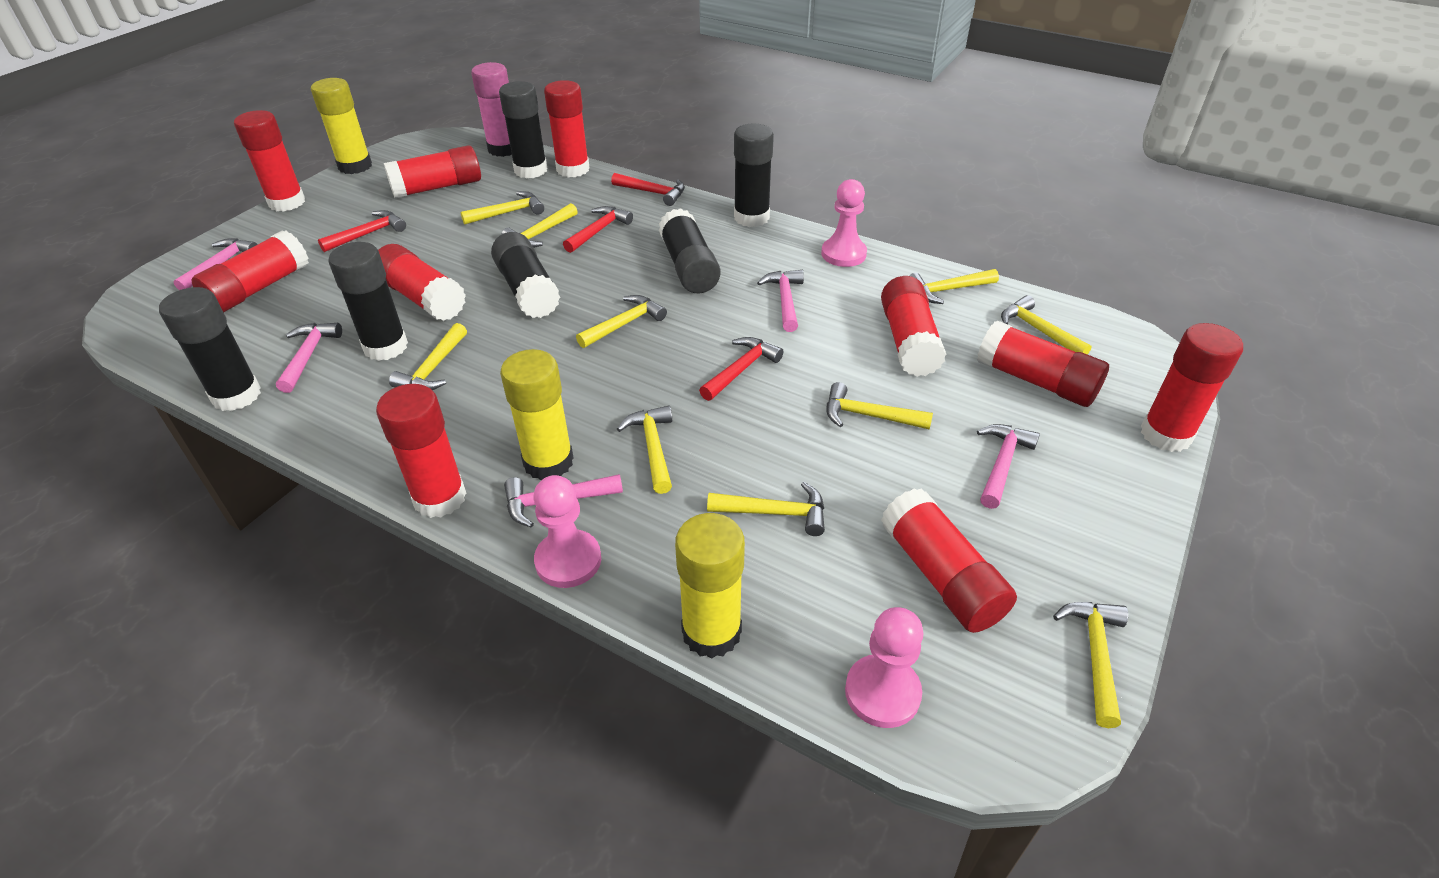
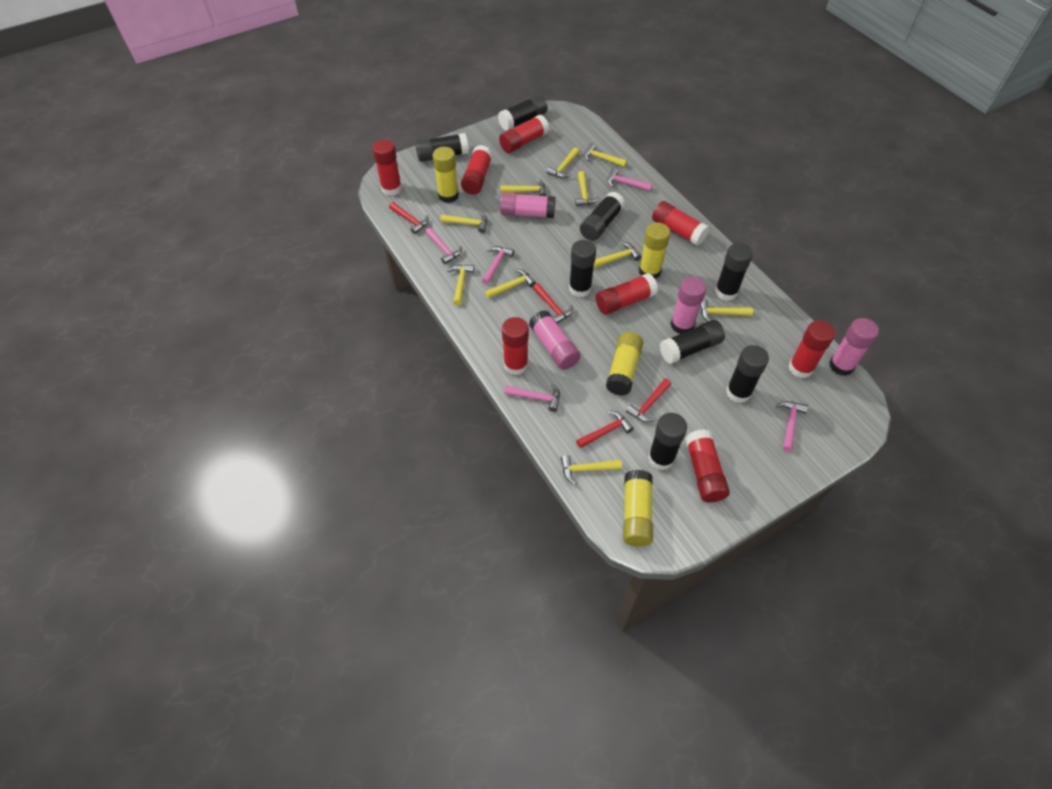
black glue stick: [159,287,261,411] [328,242,408,361] [491,232,560,318] [499,81,547,179] [659,208,721,293] [734,123,774,227] = 6 -> [415,133,469,162] [498,94,547,131] [569,240,596,297] [580,192,625,241] [648,413,687,470] [660,320,725,364] [715,243,753,301] [726,345,769,403] = 8
pink glue stick: [471,62,512,157] = 1 -> [500,193,555,218] [529,310,581,370] [670,277,706,334] [829,318,879,376] = 4
pink pawn: [533,475,601,588] [821,179,867,267] [845,607,923,728] = 3 -> none = 0
red glue stick: [191,230,309,312] [234,110,305,212] [376,384,466,518] [378,244,466,321] [384,145,481,198] [544,80,590,177] [881,276,946,377] [881,488,1017,633] [977,320,1109,407] [1141,323,1243,452] = 10 -> [372,140,402,196] [461,145,493,195] [499,115,549,153] [502,317,529,375] [596,273,658,315] [652,201,710,246] [685,429,730,502] [789,320,835,378] = 8
yellow glue stick: [311,78,372,174] [500,349,574,480] [675,513,745,659] = 3 -> [433,147,459,203] [606,332,643,396] [623,470,653,547] [639,223,670,279] = 4

